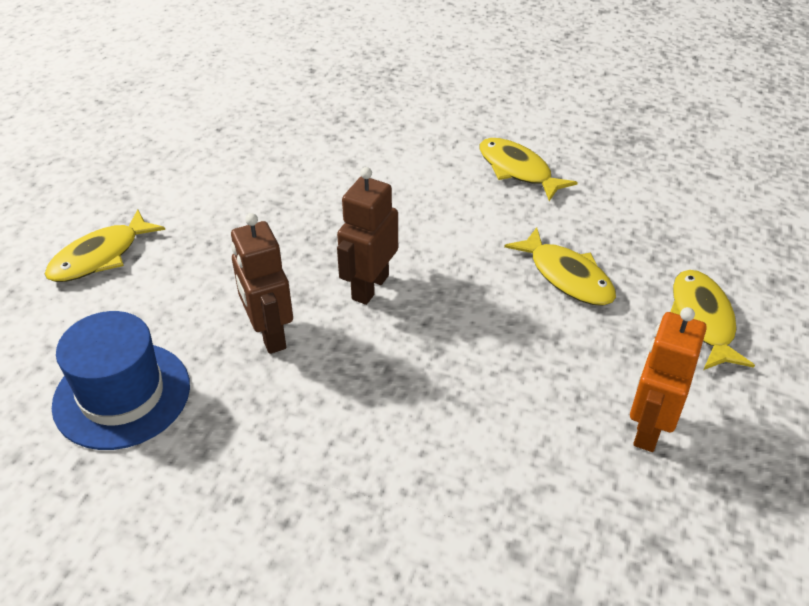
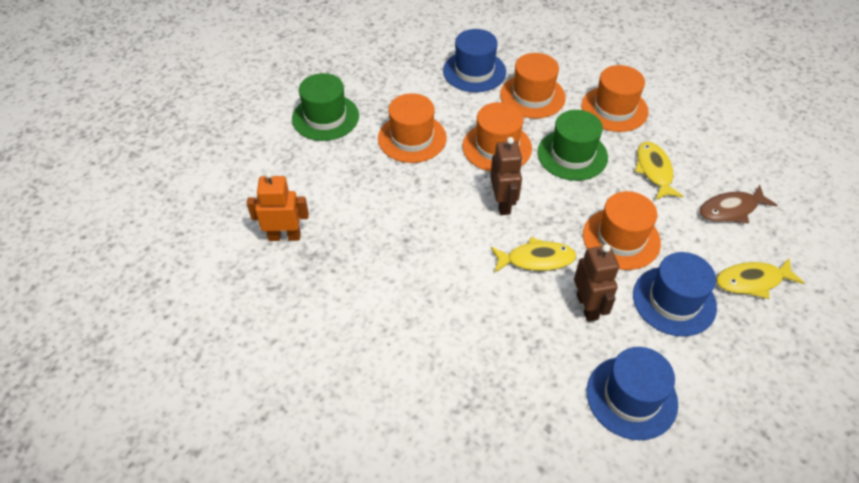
blue hat: [52,311,190,450] = 1 -> [443,29,506,92] [587,347,678,440] [633,252,717,336] = 3
brown fish: none = 0 -> [699,185,777,223] = 1
green hat: none = 0 -> [292,73,359,141] [537,110,608,181] = 2
orange hat: none = 0 -> [378,93,447,163] [463,102,532,172] [500,53,566,119] [581,65,648,132] [583,191,661,270] = 5
yellow fish: [45,209,165,282] [479,138,578,201] [504,228,616,306] [670,270,755,370] = 4 -> [491,237,576,273] [635,141,684,200] [716,258,804,299] = 3

